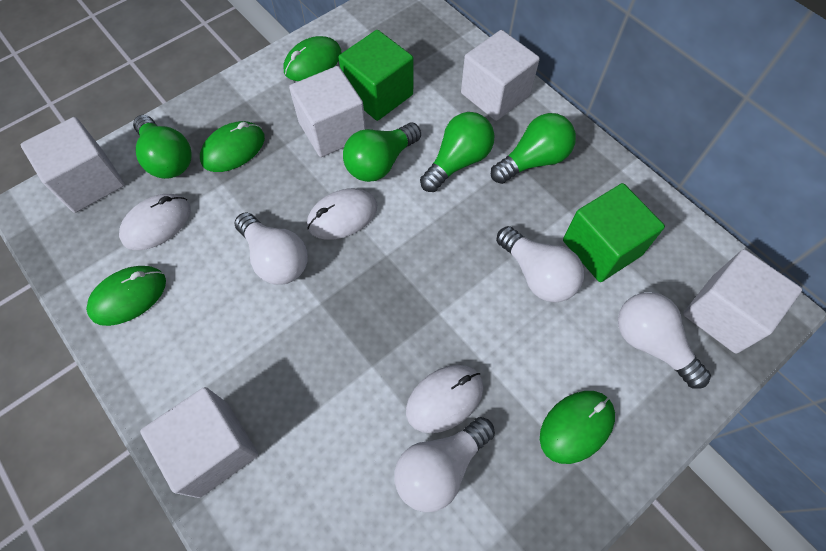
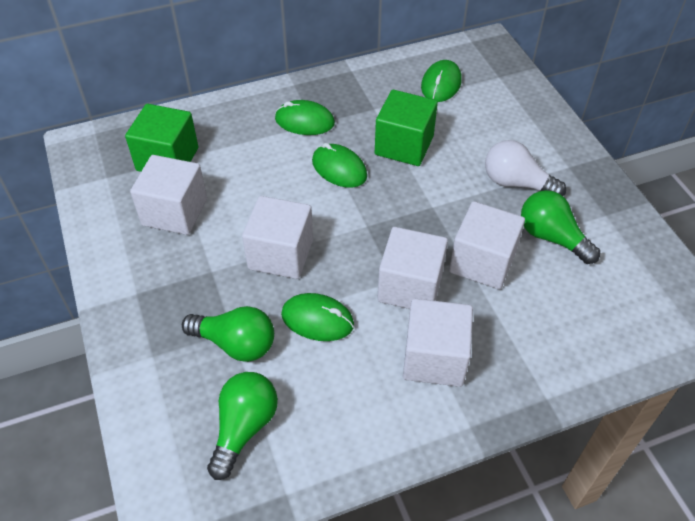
green light bulb: [133,115,192,179] [343,123,421,182] [420,112,495,192] [491,113,576,184] = 4 -> [182,306,274,362] [207,372,278,480] [521,190,600,264] = 3
white light bulb: [234,212,308,285] [394,417,495,512] [496,226,584,302] [618,292,711,389] = 4 -> [485,140,566,196] = 1
white mouse: [119,194,191,250] [307,188,377,240] [406,365,483,433] = 3 -> none = 0

